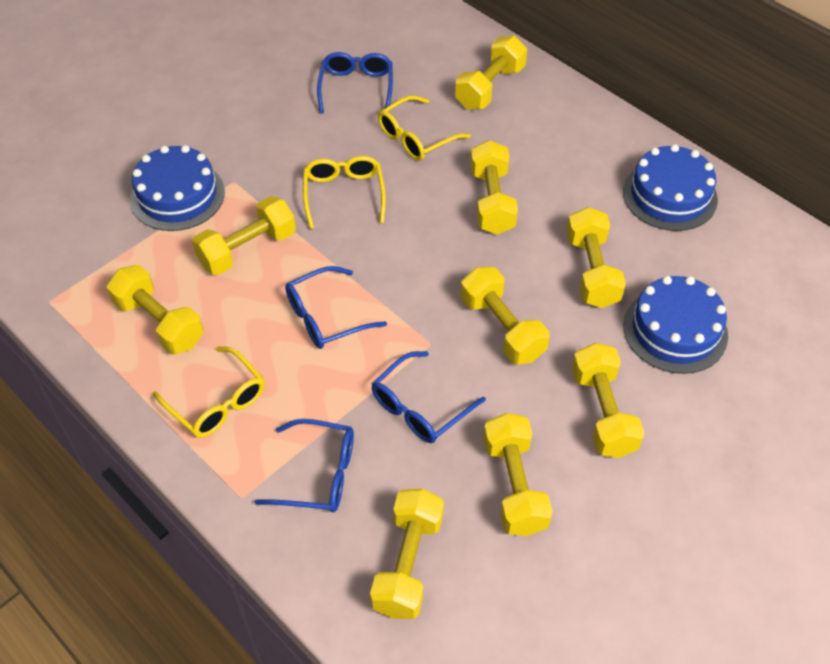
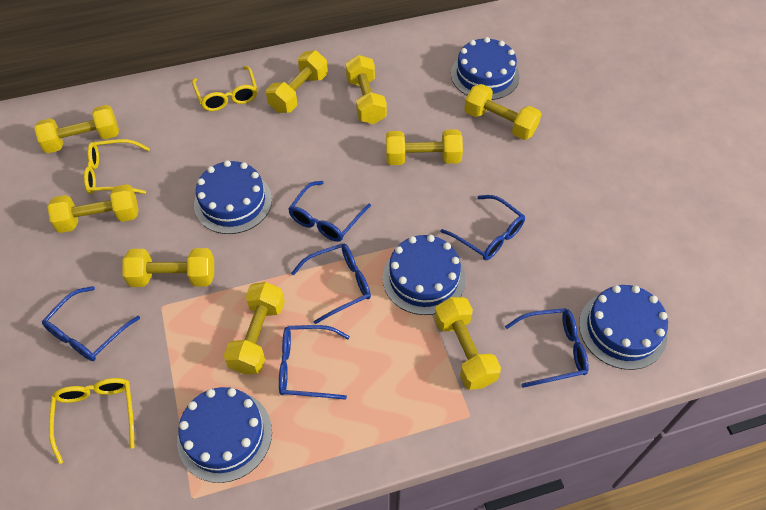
blue cake: [130,145,225,231] [623,144,718,231] [623,276,728,374] = 3 -> [177,387,272,483] [194,160,272,234] [382,235,466,315] [451,37,520,100] [579,285,668,370] = 5
blue glasses: [255,419,354,512] [285,266,387,349] [317,52,393,114] [372,351,486,443] = 4 -> [42,286,140,361] [279,325,350,400] [288,181,371,242] [291,243,371,324] [441,195,525,260] [505,308,589,388] = 6

